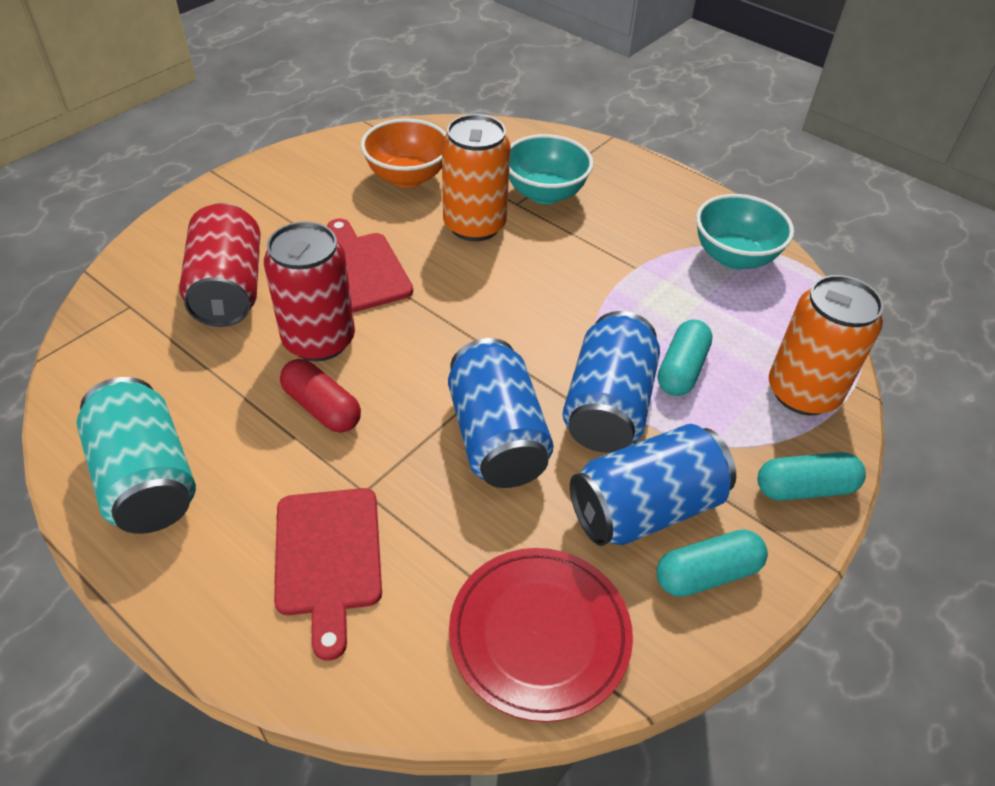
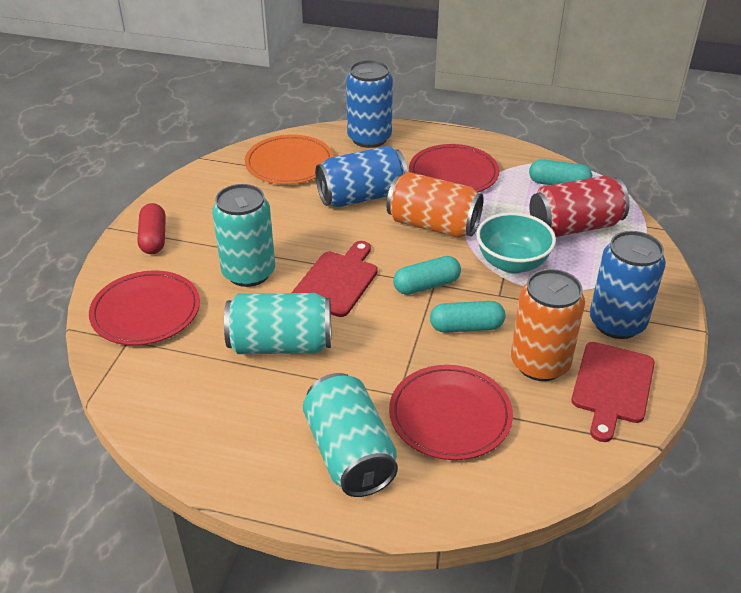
orange bowl: [361,119,446,188] = 1 -> none = 0
orange plate: none = 0 -> [245,135,334,184] = 1
red can: [180,203,261,327] [264,221,355,361] = 2 -> [530,176,630,237] = 1
red plate: [449,548,633,722] = 1 -> [89,270,200,345] [389,365,513,460] [409,144,499,193] = 3
turquoise bowl: [509,134,594,204] [696,194,794,270] = 2 -> [476,212,556,274] = 1
turquoise can: [77,377,196,534] = 1 -> [212,184,275,287] [224,293,331,354] [303,373,398,497] = 3

